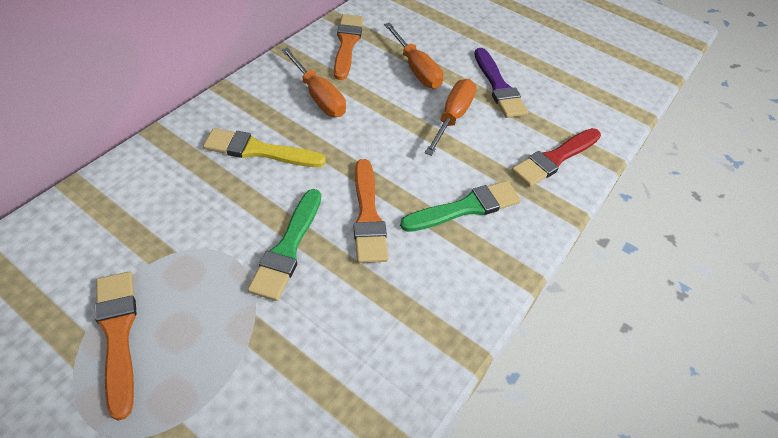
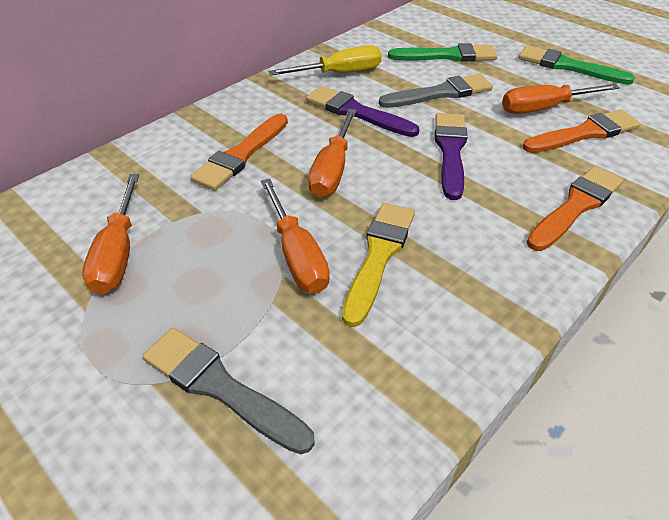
grey brush: none = 0 -> [142,328,315,454] [379,74,493,108] = 2
orange screwdriver: [281,48,346,117] [384,23,443,89] [425,79,476,156] = 3 -> [82,174,139,294] [261,178,330,293] [308,109,357,197] [502,84,620,114] = 4
purple brush: [474,48,528,118] = 1 -> [306,86,419,137] [435,113,468,200] = 2
red brush: [512,128,601,187] = 1 -> none = 0
yellow screwdriver: none = 0 -> [268,45,382,76] = 1

